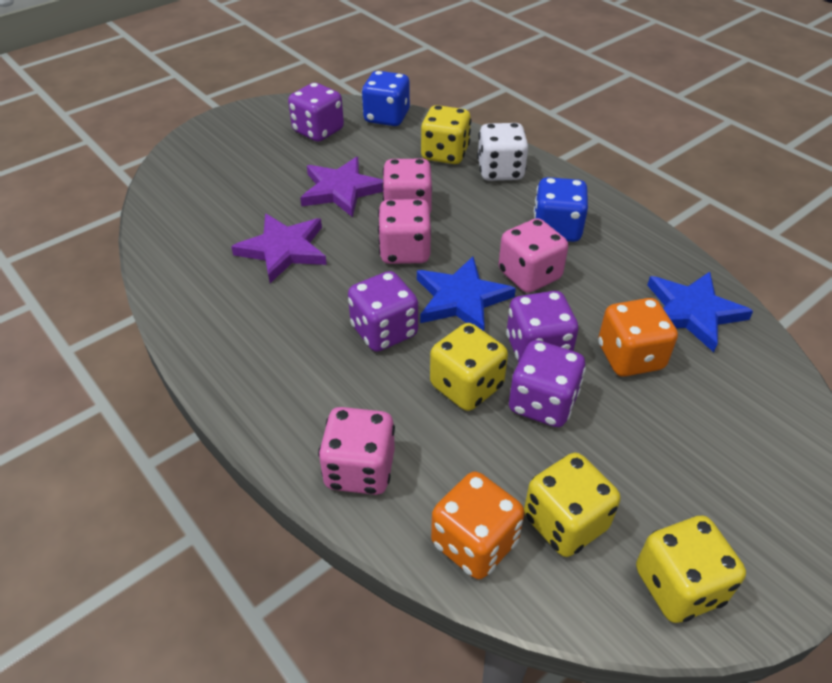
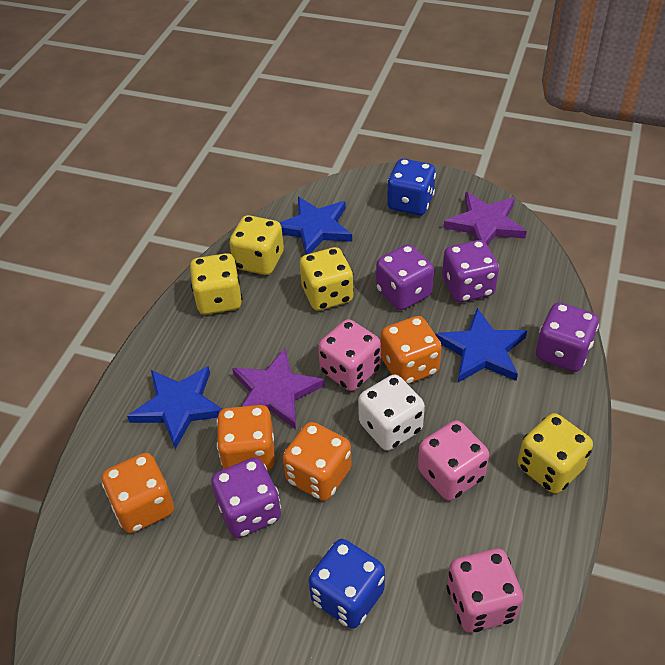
blue star: [417,257,516,331] [647,272,753,352] = 2 -> [127,366,222,449] [279,197,352,255] [435,308,527,382] = 3
orange dice: [431,472,524,579] [598,298,678,377] = 2 -> [102,453,174,533] [217,405,275,470] [283,422,352,501] [381,316,442,384] = 4
pink dice: [318,407,395,495] [378,199,431,264] [382,159,432,213] [499,218,568,293] = 4 -> [318,319,381,391] [418,420,489,501] [446,549,523,632] = 3

